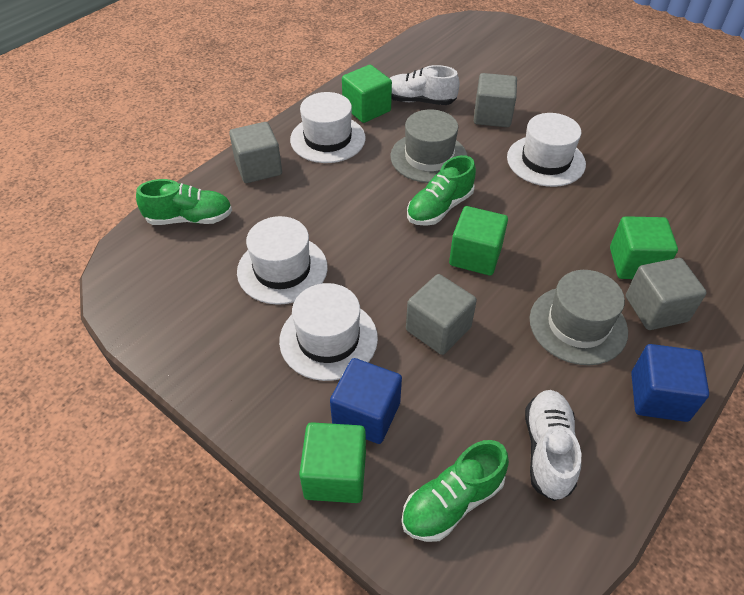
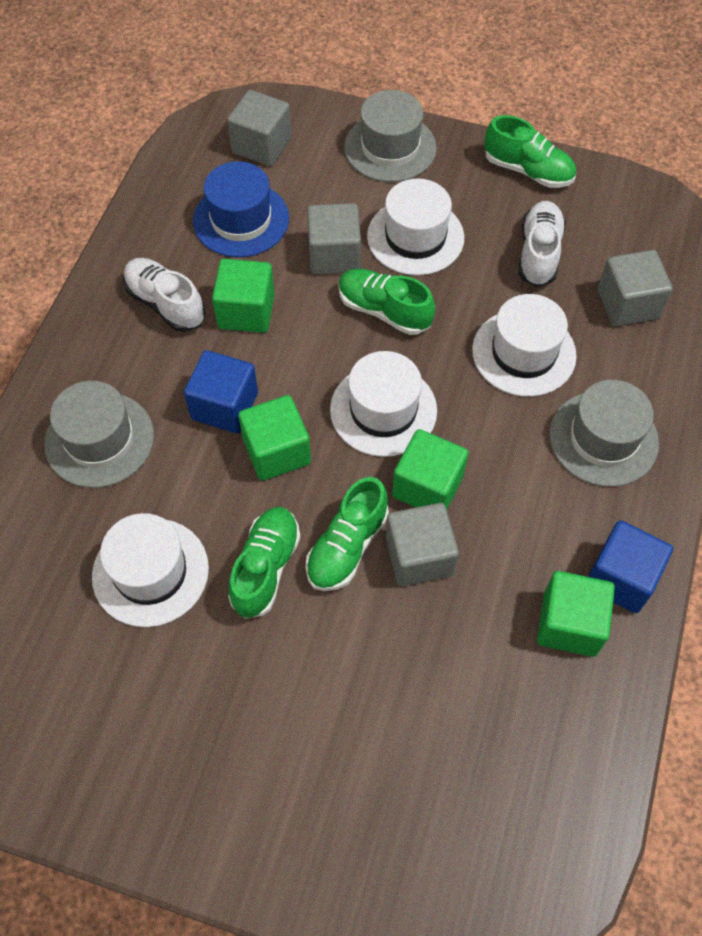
blue hat: none = 0 -> [193,161,289,257] = 1
green shoe: [136,179,232,225] [401,440,509,542] [407,155,476,226] = 3 -> [228,507,300,619] [305,477,389,591] [339,269,435,335] [484,115,576,188] = 4
grey hat: [390,110,468,183] [530,270,628,365] = 2 -> [45,381,154,488] [344,90,437,182] [549,380,659,487] = 3

